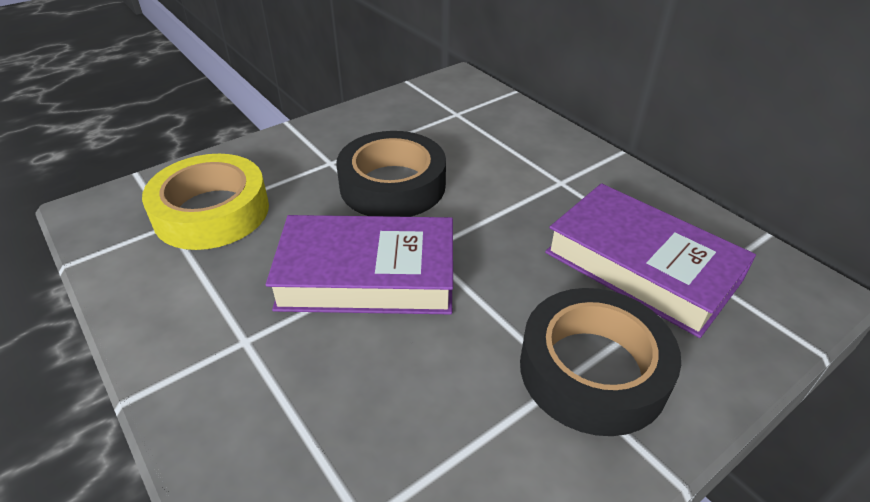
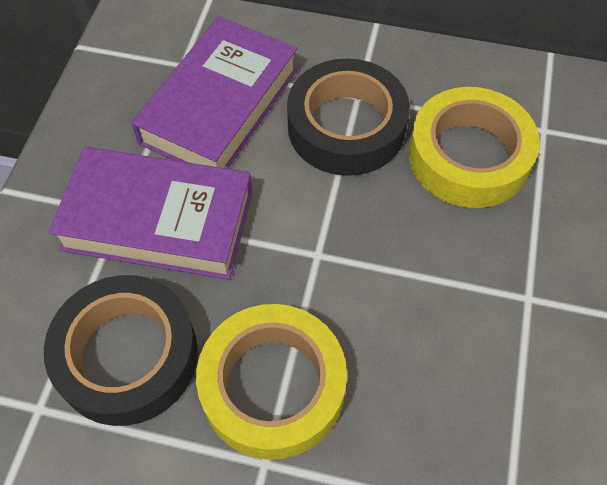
yellow tape: [142,154,269,250] = 1 -> [196,304,347,460] [409,87,540,208] = 2

